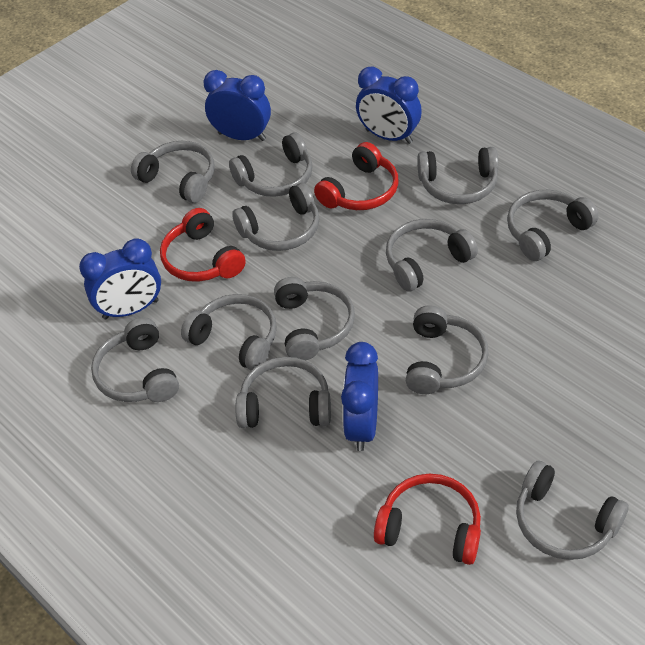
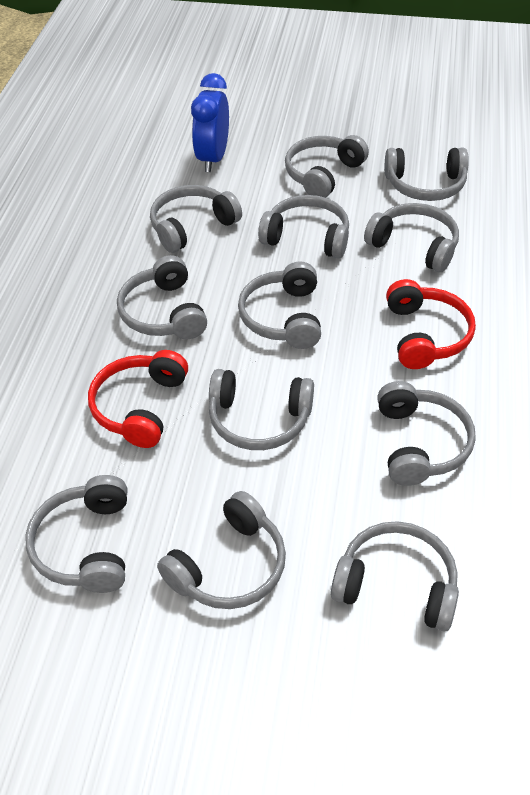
blue clock: [79,238,161,319] [203,70,271,141] [341,342,378,451] [356,67,422,144] = 4 -> [191,73,229,172] = 1
red headphones: [160,208,246,282] [314,142,399,210] [374,474,481,565] = 3 -> [88,350,188,448] [386,279,476,369] = 2

